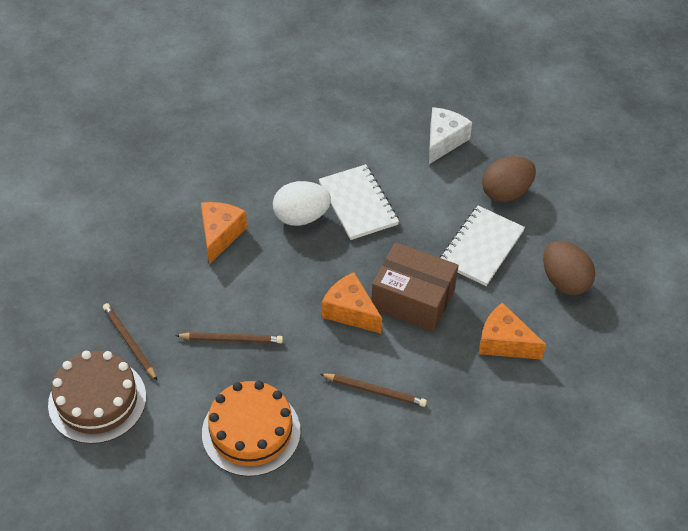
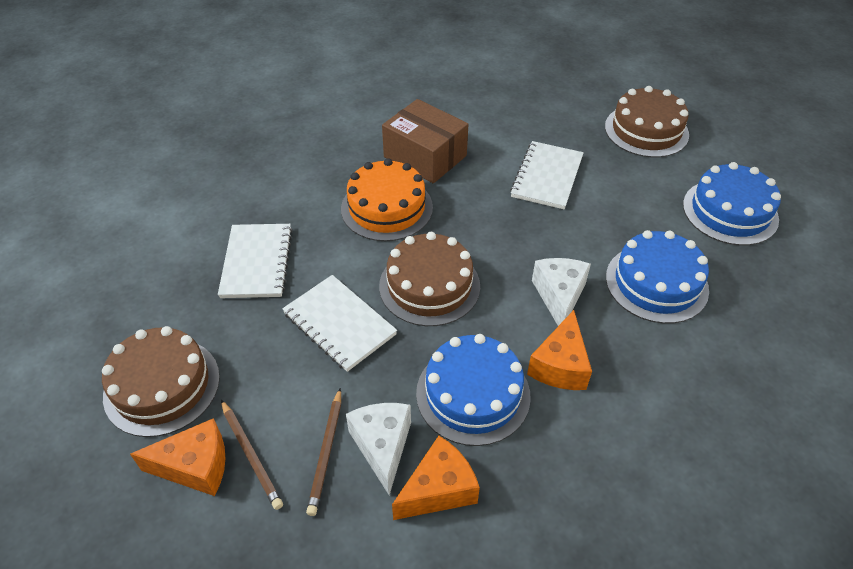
blue cake: none = 0 -> [416,334,531,446] [606,230,709,324] [683,162,781,245] = 3
brown cake: [48,351,146,444] = 1 -> [102,326,220,437] [379,232,480,326] [605,86,689,158] = 3
brown egg: [482,156,536,202] [543,241,595,295] = 2 -> none = 0
brown pencil: [103,303,157,380] [175,332,283,343] [320,373,427,407] = 3 -> [221,400,283,510] [306,388,341,516] = 2
white cheese: [429,107,472,164] = 1 -> [346,403,411,495] [532,258,591,326] = 2
white egg: [273,181,331,226] = 1 -> none = 0
white notebook: [319,164,399,240] [440,206,525,286] = 2 -> [218,224,293,298] [282,275,397,372] [510,141,584,209] = 3

